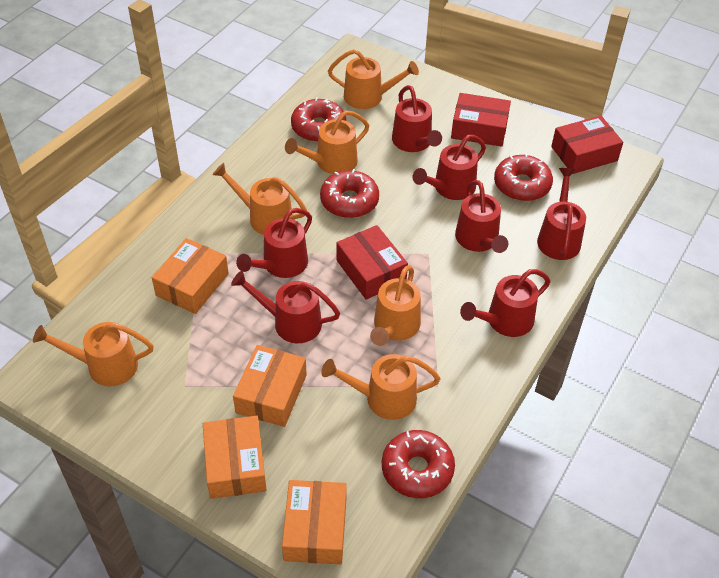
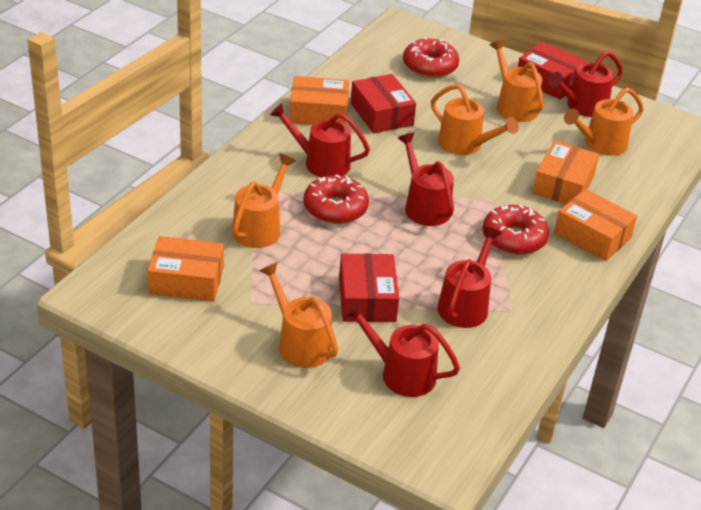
orange watering can: [33,322,154,386] [213,163,307,235] [285,110,369,174] [321,354,440,420] [328,49,419,109] [370,265,421,346] = 6 -> [232,154,296,248] [259,262,338,368] [431,84,518,155] [490,39,544,122] [564,88,644,156] = 5
red donut: [291,97,346,142] [320,169,379,218] [382,430,455,498] [494,153,553,201] = 4 -> [303,174,369,224] [403,37,459,78] [482,204,549,255] = 3
red watering can: [231,271,340,343] [236,208,312,278] [392,85,442,152] [413,135,486,200] [455,180,508,253] [460,269,550,337] [537,168,586,260] = 7 -> [270,103,370,177] [344,302,460,397] [398,133,454,226] [437,226,502,328] [548,51,623,117] = 5

